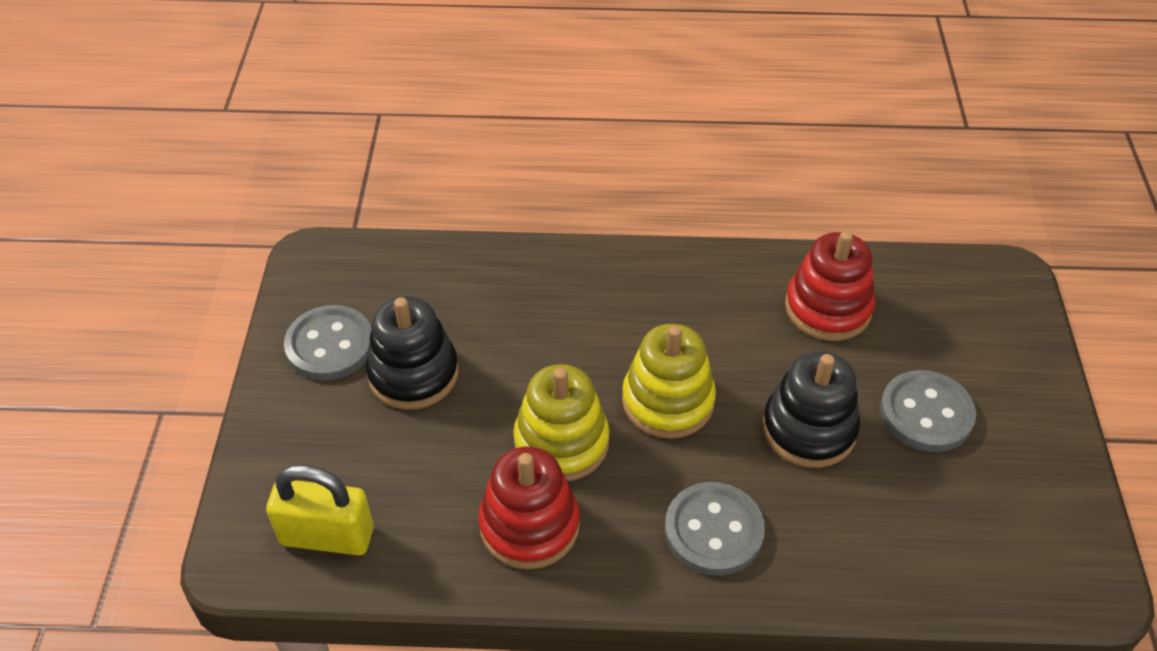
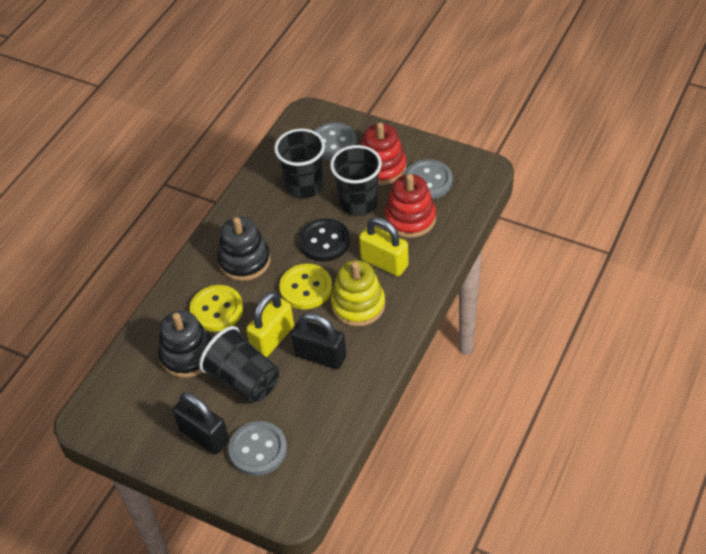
black button: none = 0 -> [299,218,350,262] = 1
black cup: none = 0 -> [199,326,279,403] [274,129,325,199] [330,145,382,216] = 3
black padlock: none = 0 -> [173,392,229,454] [291,313,346,369] = 2
yellow button: none = 0 -> [190,285,243,332] [279,264,332,309] = 2
yellow padlock: [266,465,374,555] = 1 -> [246,292,294,357] [359,217,409,276] = 2
yellow stacking toy: [513,364,610,481] [622,324,716,439] = 2 -> [331,260,385,327] = 1

